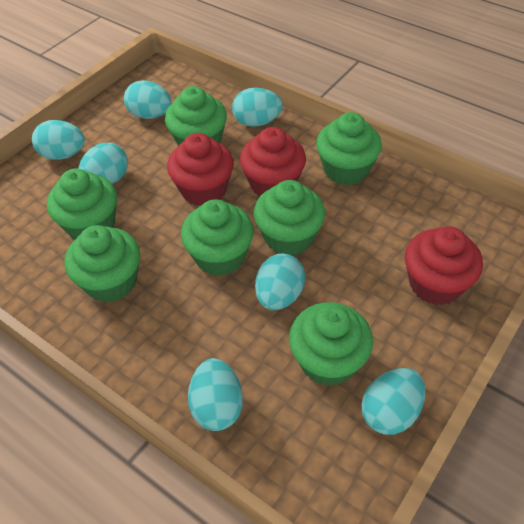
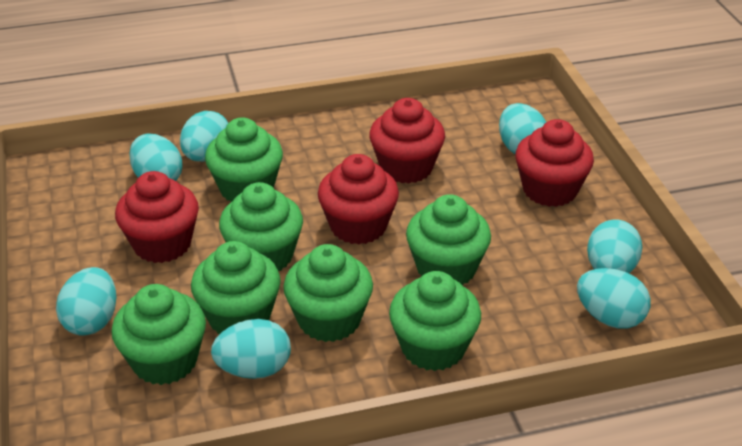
red cupcake: [167,133,234,206] [240,127,306,197] [405,226,483,305] = 3 -> [115,171,199,263] [318,154,399,245] [369,98,445,184] [515,119,594,207] = 4

